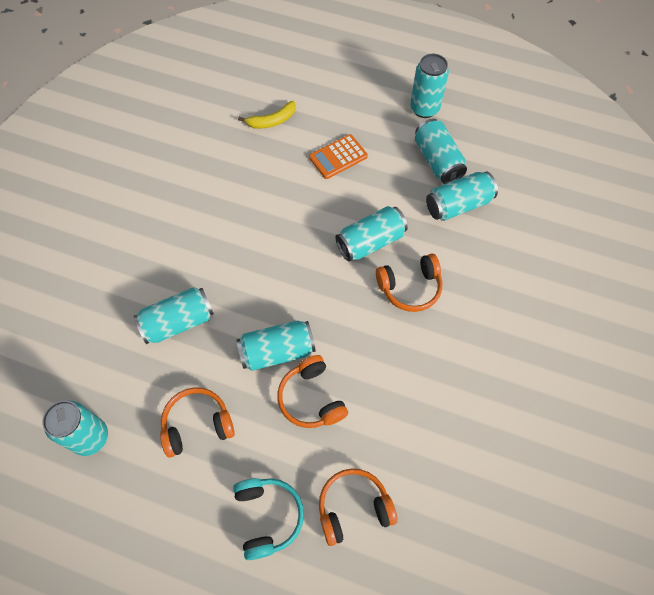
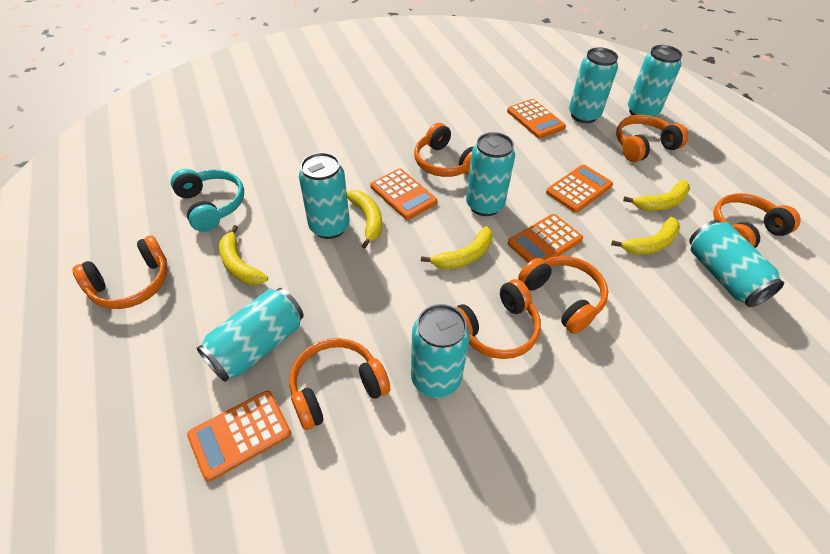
orange calculator: [309,134,368,179] = 1 -> [187,391,291,482] [370,169,437,220] [507,99,566,139] [508,214,583,263] [546,165,613,213] = 5
orange headphones: [160,387,235,458] [277,355,348,428] [319,469,398,546] [376,254,442,312] = 4 -> [72,236,167,309] [289,338,390,430] [414,123,474,177] [455,279,541,359] [518,256,608,334] [616,115,688,162] [713,193,801,248] = 7
yellow banana: [238,101,296,129] = 1 -> [219,225,268,285] [347,190,382,248] [421,226,493,269] [611,217,680,255] [623,180,690,211] = 5

